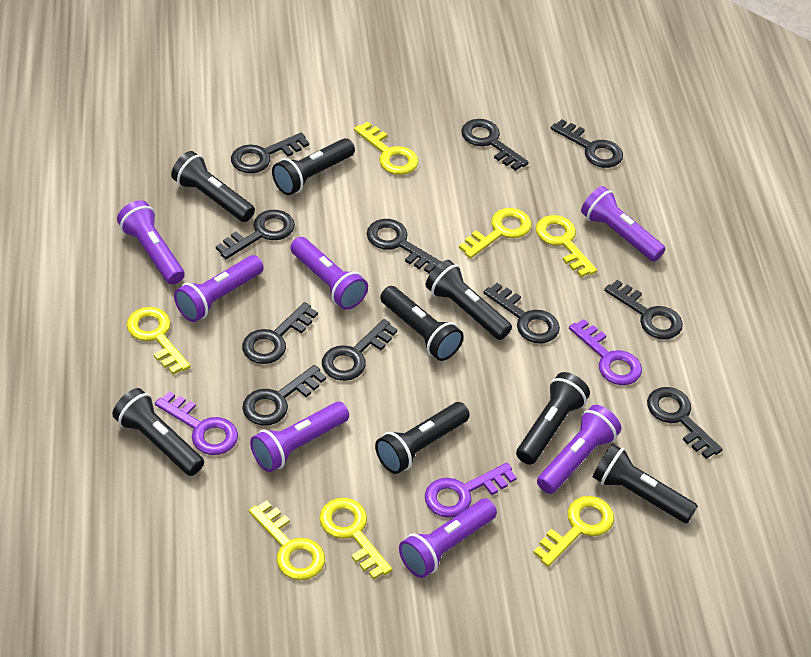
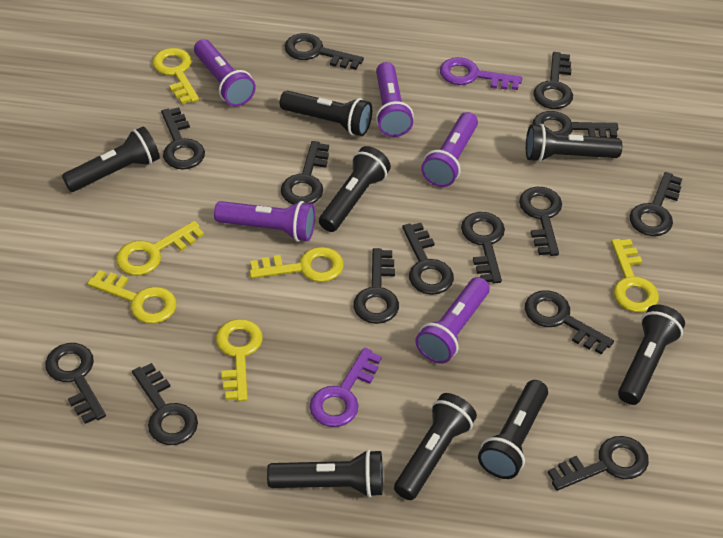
black key: [216,210,295,259] [231,132,309,173] [242,302,318,364] [242,365,326,426] [322,319,397,381] [367,219,441,274] [461,119,529,171] [483,283,560,343] [551,119,623,168] [604,280,683,339] [647,387,723,459] = 11 -> [45,343,106,424] [132,363,198,445] [161,107,205,169] [281,141,329,205] [284,33,364,70] [353,248,399,324] [402,223,454,295] [461,212,505,283] [519,187,562,256] [525,290,614,354] [533,52,573,109] [533,111,618,138] [548,436,649,491] [629,172,682,236] = 14
purple flashlight: [117,200,185,285] [174,255,264,322] [250,402,349,472] [290,237,368,310] [399,499,497,578] [537,405,621,494] [581,186,665,262] = 7 -> [194,39,256,106] [214,201,315,242] [376,62,414,137] [416,277,490,364] [421,112,478,187] = 5
purple key: [155,391,238,455] [425,463,517,518] [569,319,642,385] = 3 -> [310,348,382,427] [440,57,522,90] = 2
yellow key: [126,307,191,375] [249,500,325,580] [319,498,392,580] [354,122,418,175] [459,208,531,258] [533,496,614,567] [536,215,597,277] = 7 -> [87,270,177,324] [116,221,204,276] [152,48,199,104] [216,319,263,401] [249,247,344,282] [611,239,659,312] = 6

